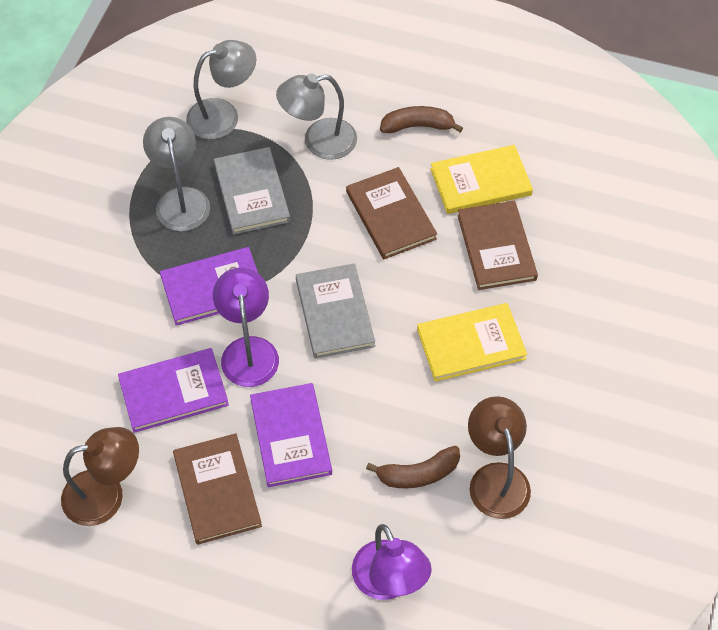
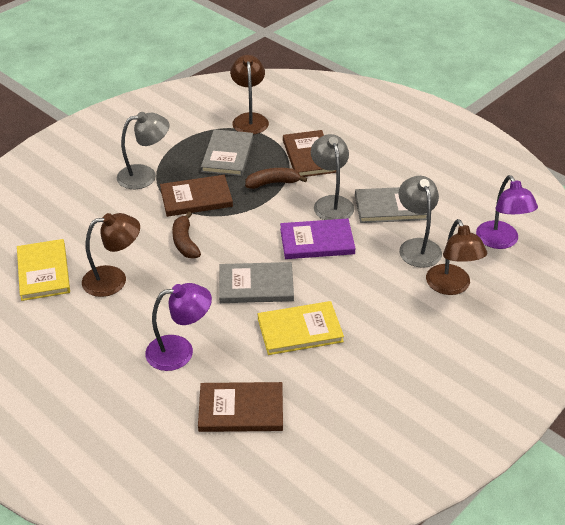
brown lamp: [61,427,139,526] [468,396,531,519] = 2 -> [82,213,140,297] [230,55,269,135] [426,219,487,295] = 3
grey book: [214,147,290,235] [296,263,375,359] = 2 -> [201,129,253,176] [219,262,294,303] [355,187,427,223] = 3
purple book: [118,348,229,433] [160,247,258,326] [250,383,332,487] = 3 -> [280,218,356,259] = 1

